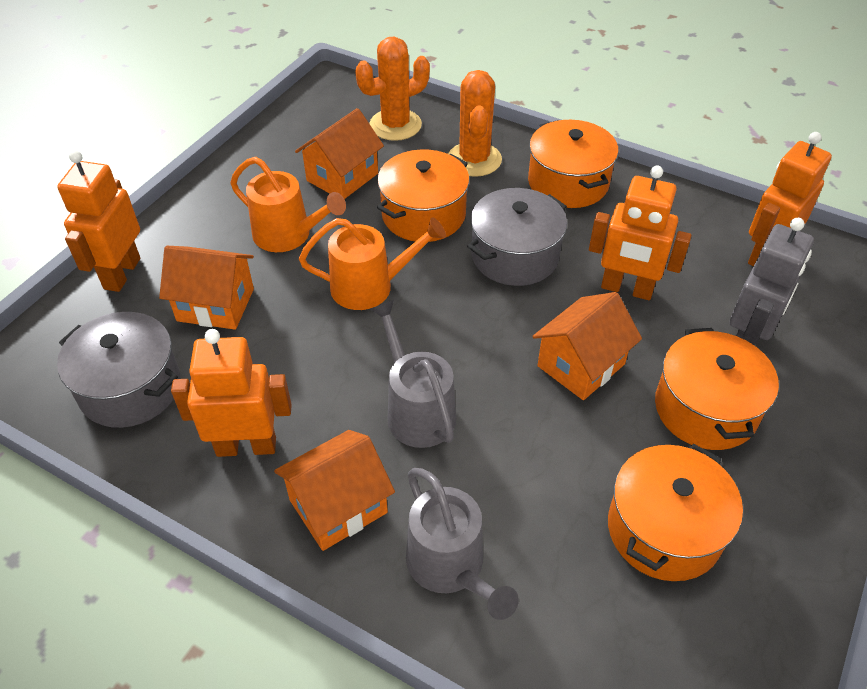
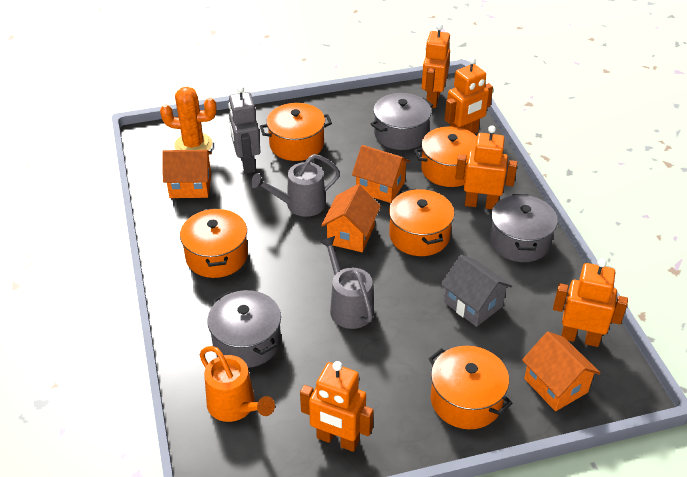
grey house: none = 0 -> [441,255,512,327] = 1
grey pot: [57,312,180,428] [467,188,567,286] = 2 -> [207,290,281,368] [371,93,433,150] [489,194,558,262] = 3
orange cactus: [355,37,430,141] [448,70,502,177] = 2 -> [160,87,217,151] = 1
orange pot: [377,149,469,242] [528,120,618,208] [608,444,743,581] [655,328,779,450] = 4 -> [180,208,248,278] [260,103,332,161] [389,189,454,256] [414,126,477,187] [429,346,513,429] = 5
orange robot: [57,151,140,292] [171,329,292,457] [589,166,691,300] [748,132,832,267] = 4 -> [300,361,374,452] [422,24,450,108] [444,57,493,134] [455,126,517,209] [553,259,628,347] = 5
orange watering can: [230,157,346,252] [299,218,446,310] = 2 -> [199,346,275,422] = 1

